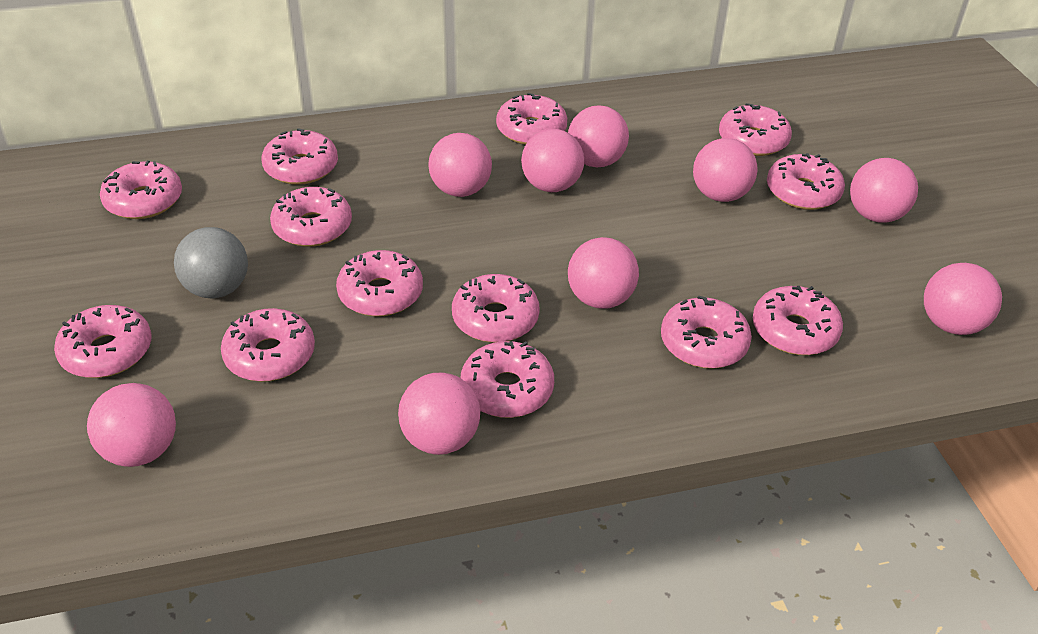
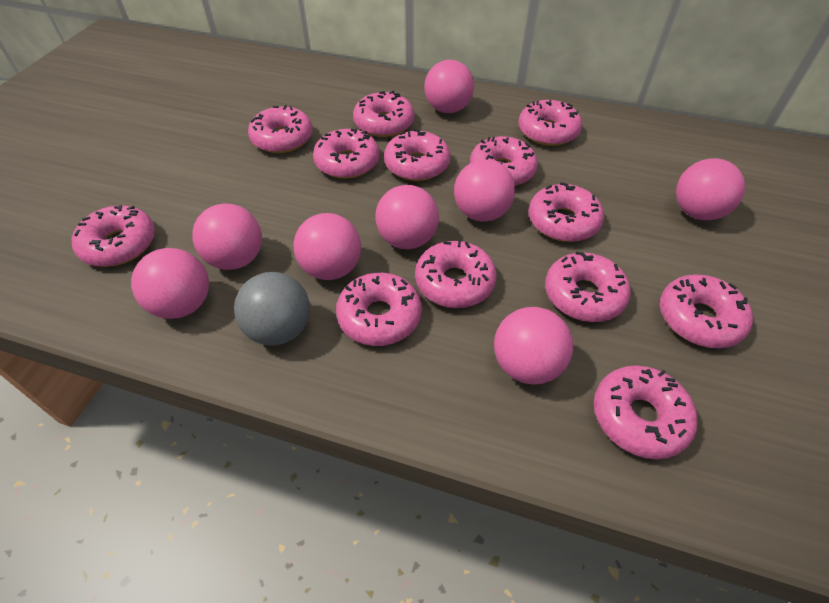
pink ball: [87,383,176,467] [398,373,480,455] [429,133,492,197] [521,129,584,192] [568,105,629,167] [568,237,639,309] [693,138,758,202] [850,158,918,223] [924,263,1002,335] = 9 -> [131,248,209,319] [192,204,262,270] [294,213,361,280] [375,185,439,249] [424,60,474,113] [454,159,515,222] [494,307,573,385] [676,158,745,220] = 8

